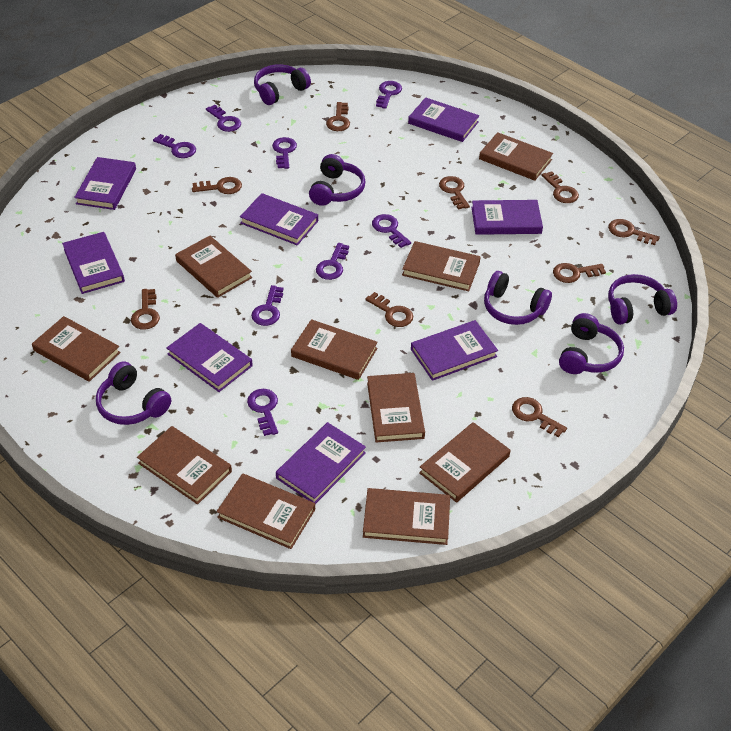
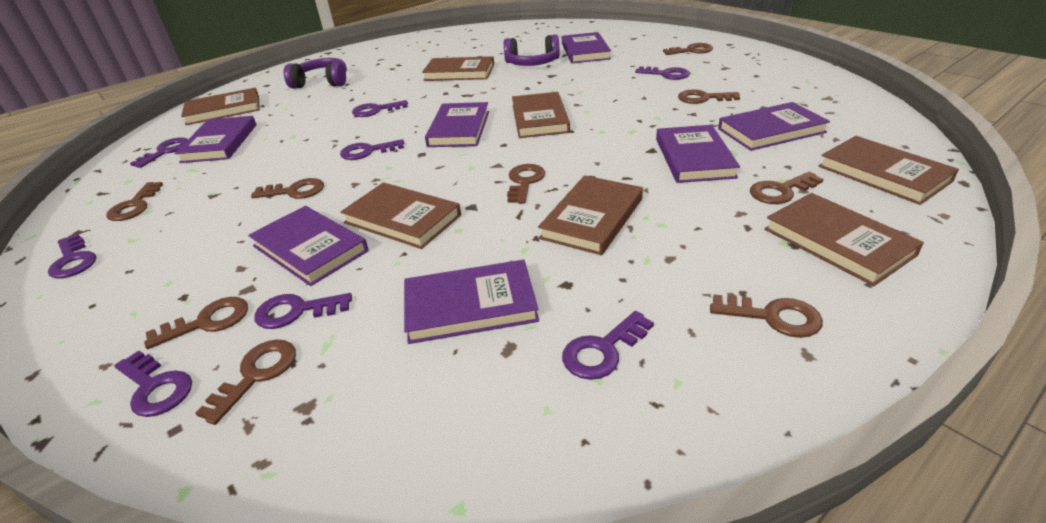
brown book: [32,316,121,382] [137,426,232,504] [175,236,252,298] [217,473,315,549] [291,319,378,380] [363,488,450,545] [367,373,425,442] [402,241,481,291] [419,422,510,503] [479,132,553,181] = 10 -> [181,88,260,125] [341,182,461,249] [422,56,494,81] [512,92,570,138] [538,175,643,255] [764,193,924,286] [819,136,959,205] = 7
purple book: [62,232,125,294] [74,157,136,210] [167,323,253,392] [240,193,318,245] [276,422,366,504] [408,97,479,142] [411,320,498,381] [471,200,543,235] = 8 -> [175,116,256,163] [248,206,369,286] [404,260,539,344] [425,102,489,147] [562,32,611,63] [656,125,740,183] [718,102,830,151] = 7
purple headphones: [96,361,171,425] [254,64,311,105] [309,154,366,206] [484,271,552,325] [559,313,624,374] [608,274,677,325] = 6 -> [284,58,347,89] [504,34,560,66] = 2

